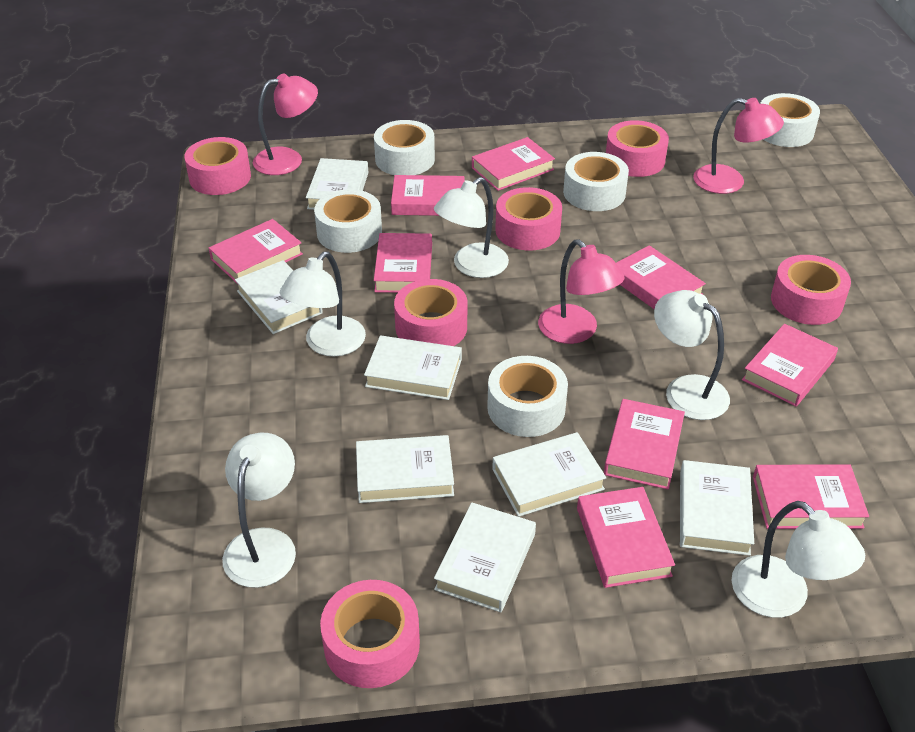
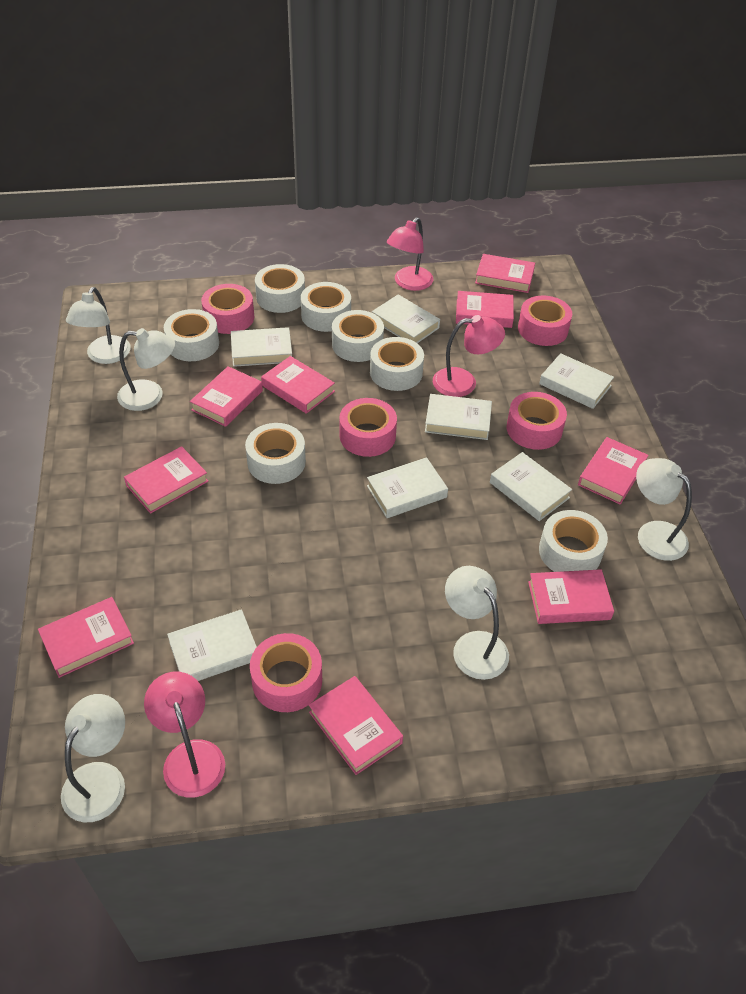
pink tape: [184,137,251,195] [320,580,420,688] [394,279,467,346] [495,187,562,250] [606,120,669,177] [771,255,851,325] = 6 -> [201,284,254,334] [250,633,322,712] [339,398,397,457] [507,392,567,450] [518,295,572,346] = 5
white tape: [314,189,382,253] [374,120,435,175] [487,356,568,437] [563,152,629,211] [760,93,820,147] = 5 -> [164,309,219,361] [245,423,306,484] [255,264,305,313] [301,282,351,332] [332,310,384,362] [370,337,424,391] [539,510,608,572] = 7

